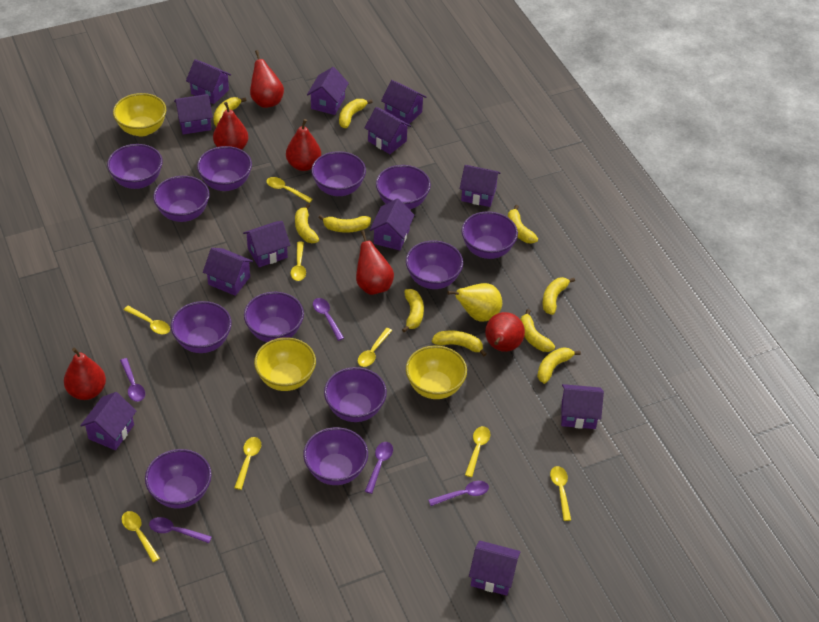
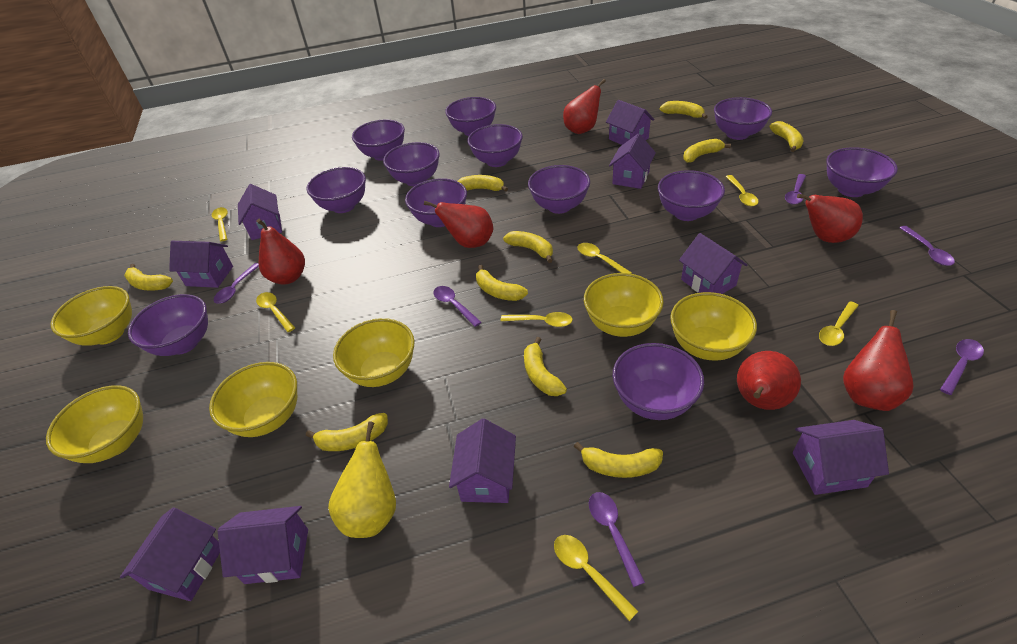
purple house: [80,392,136,450] [174,94,213,135] [186,59,231,104] [203,248,253,296] [243,221,291,267] [307,67,349,115] [364,107,411,154] [370,198,415,251] [381,80,426,124] [460,165,500,207] [469,540,521,596] [561,384,604,429] = 12 -> [120,507,220,601] [169,241,233,288] [218,506,308,584] [238,184,282,240] [449,419,516,503] [606,100,655,145] [609,134,656,189] [679,233,747,294] [793,420,889,495] = 9
purple spoon: [120,358,145,402] [149,517,212,543] [313,298,344,341] [365,442,393,494] [428,481,489,506] = 5 -> [214,263,259,304] [433,286,482,327] [589,492,645,587] [785,174,806,205] [900,226,955,266] [940,339,984,395] = 6
yellow bowl: [113,93,166,136] [254,337,316,391] [406,345,467,399] = 3 -> [46,385,143,463] [51,286,132,346] [209,362,297,437] [333,318,414,387] [584,273,664,337] [670,292,757,361] = 6
yellow spoon: [122,511,160,562] [124,306,170,334] [234,437,261,490] [266,177,313,203] [291,241,306,281] [358,328,392,367] [465,426,491,477] [550,466,571,521] = 8 -> [212,207,228,241] [256,292,295,332] [501,312,573,327] [554,535,638,621] [577,243,632,274] [726,175,759,206] [819,301,859,346] = 7

